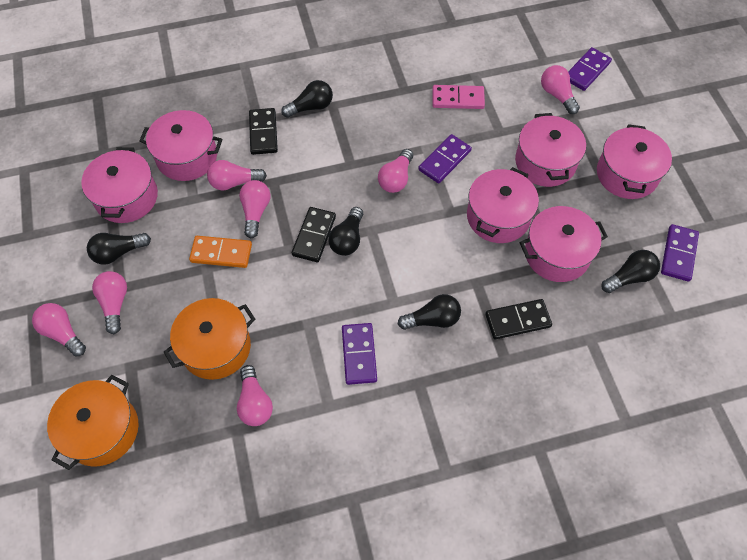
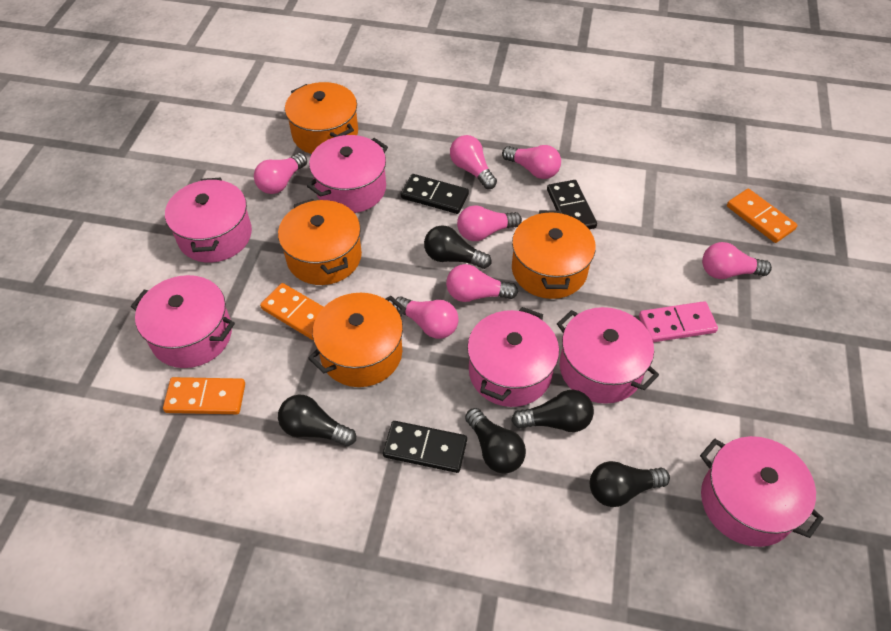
orange domino: [189,236,252,268] = 1 -> [163,377,245,414] [260,283,323,340] [727,189,797,243] = 3
orange pot: [47,375,139,470] [164,298,255,380] = 2 -> [278,199,362,285] [285,82,358,154] [308,293,406,387] [512,210,596,299] = 4
purple domino: [342,323,377,385] [418,134,472,183] [568,47,612,91] [661,224,699,281] = 4 -> none = 0

